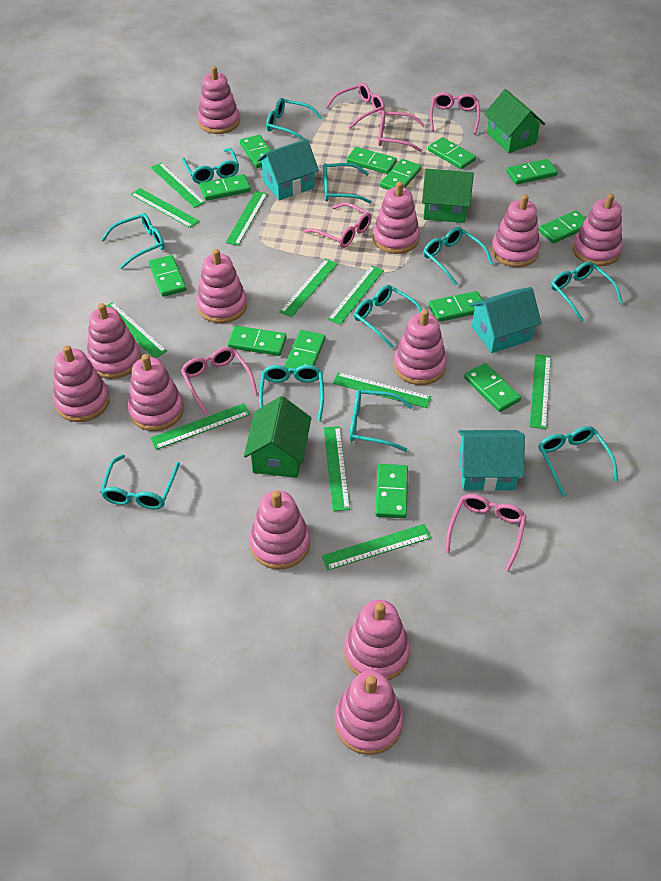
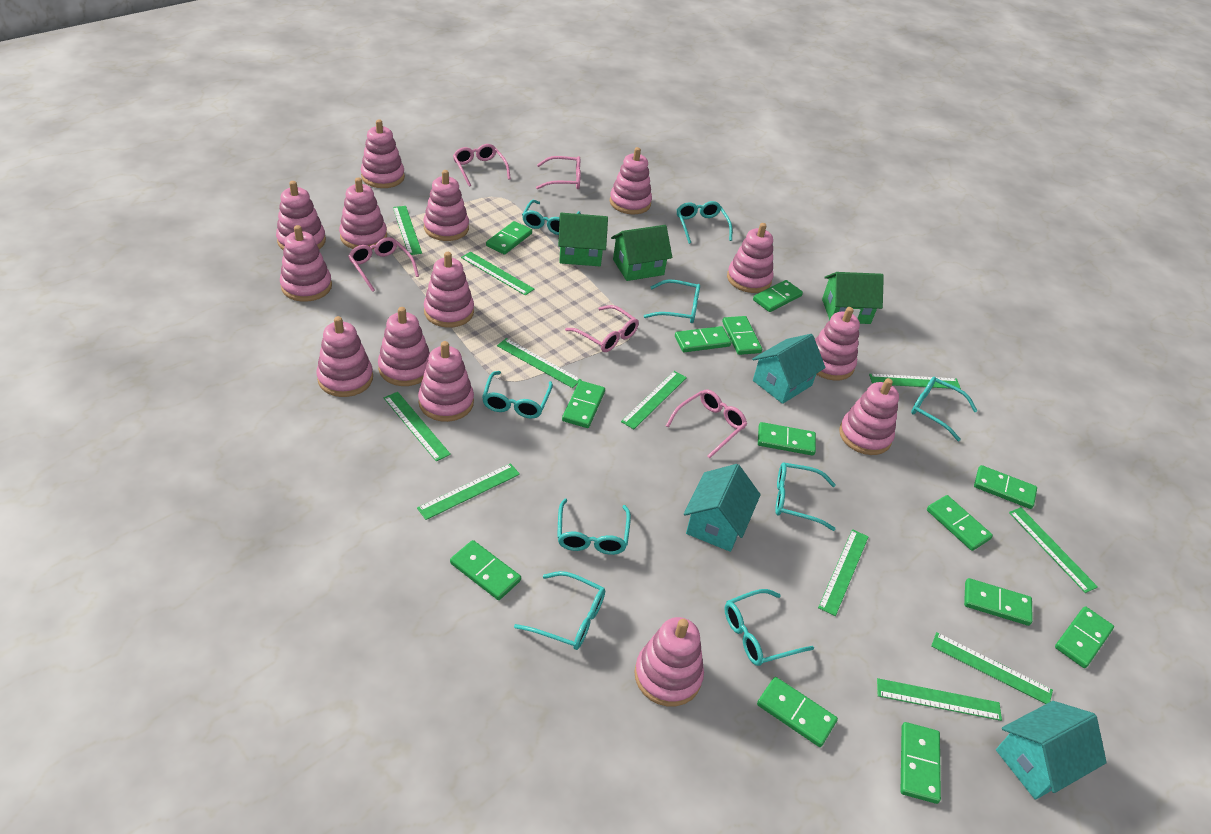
pink glasses: [181,347,257,415] [304,203,371,248] [325,83,385,129] [378,110,425,152] [430,92,480,134] [445,494,526,572] = 6 -> [348,237,419,292] [453,144,511,187] [536,156,581,189] [565,305,639,352] [666,389,747,459] = 5
pink stacking toy: [53,345,110,422] [87,303,141,379] [128,354,184,431] [197,66,240,134] [197,249,247,323] [249,490,310,570] [335,671,403,755] [344,600,410,680] [373,181,420,254] [394,309,447,385] [491,194,540,267] [572,193,622,266] = 12 -> [276,181,326,250] [280,225,332,302] [316,316,373,397] [339,178,387,249] [361,119,405,188] [378,307,430,386] [418,341,474,422] [423,170,469,241] [424,252,474,328] [610,147,652,214] [634,617,704,707] [727,223,773,293] [815,307,860,381] [839,378,899,455] = 14
turquoise glasses: [100,454,180,510] [101,213,165,269] [182,148,239,184] [259,365,324,421] [266,98,322,140] [323,163,372,204] [350,390,413,452] [354,285,423,348] [423,227,493,286] [538,426,618,497] [551,261,623,322] = 11 -> [482,371,553,419] [514,571,605,650] [522,200,581,235] [557,499,631,555] [644,279,700,323] [677,201,732,244] [725,589,814,666] [775,462,836,531] [911,376,978,441] = 9

